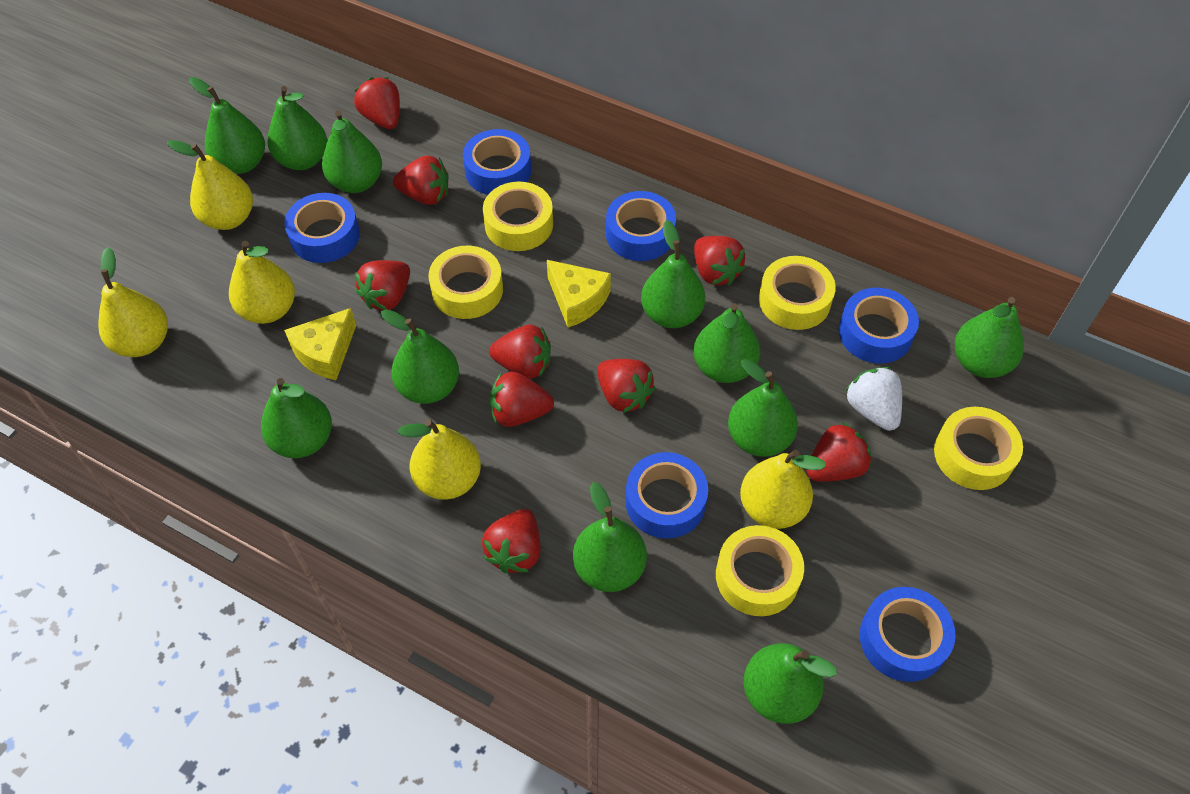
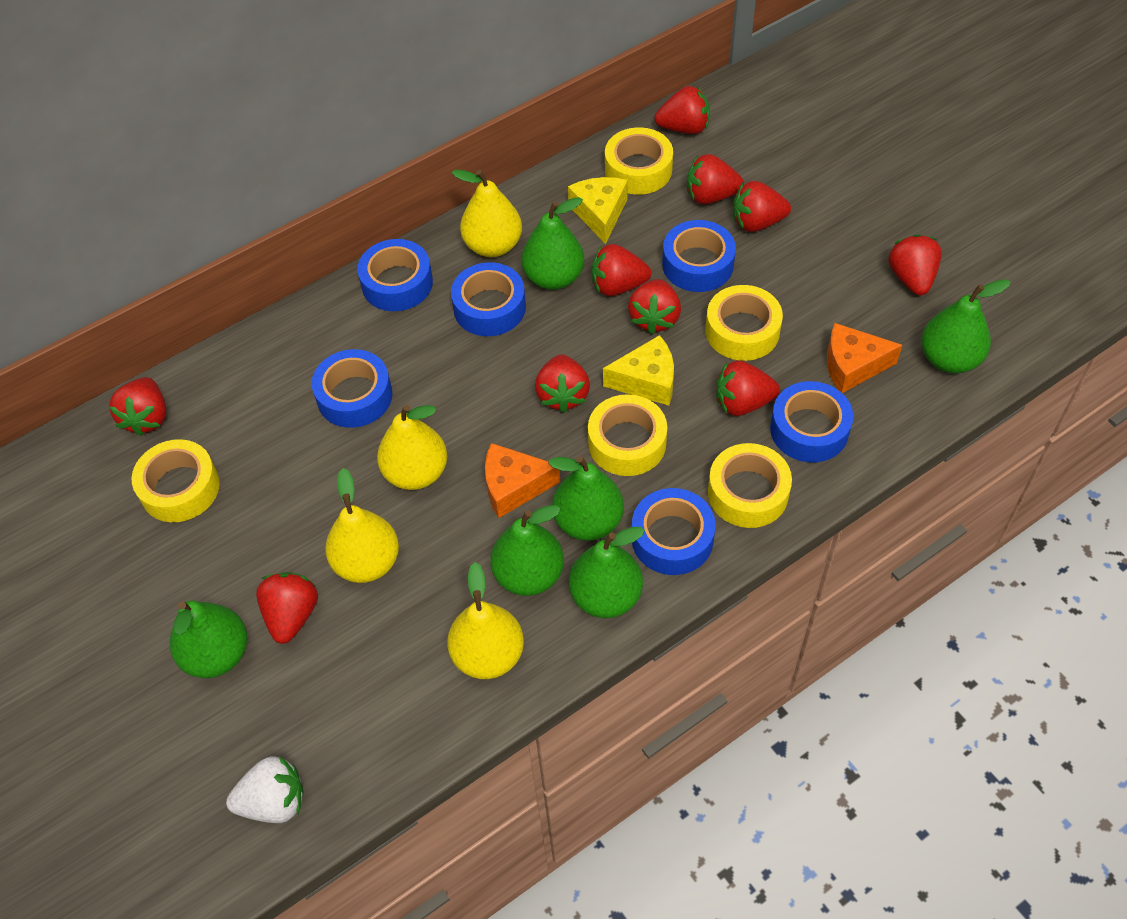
green pear: [189,77,265,174] [261,378,332,458] [267,86,327,170] [322,111,382,193] [381,309,459,404] [573,482,647,592] [641,220,705,328] [694,303,760,383] [728,359,798,457] [744,643,837,724] [955,297,1024,378] = 11 -> [170,601,247,678] [490,505,564,596] [521,197,584,290] [548,456,624,541] [569,527,645,618] [921,279,1011,374] = 6
orange cheese: none = 0 -> [485,443,560,518] [827,323,902,393] = 2
red strawberry: [354,77,400,129] [355,260,410,310] [393,156,449,205] [482,509,540,573] [489,325,551,379] [489,372,554,427] [597,359,655,413] [694,236,746,285] [807,422,871,482] = 9 -> [109,377,166,436] [256,572,318,644] [535,354,590,413] [592,244,651,296] [628,279,681,334] [655,86,710,134] [687,154,744,204] [716,360,780,416] [733,181,791,232] [888,234,942,295] = 10
yellow pear: [98,247,168,357] [167,140,253,230] [229,241,295,324] [397,419,481,500] [740,450,826,529] = 5 -> [325,468,399,583] [377,405,447,490] [447,562,524,679] [452,170,522,257] = 4

